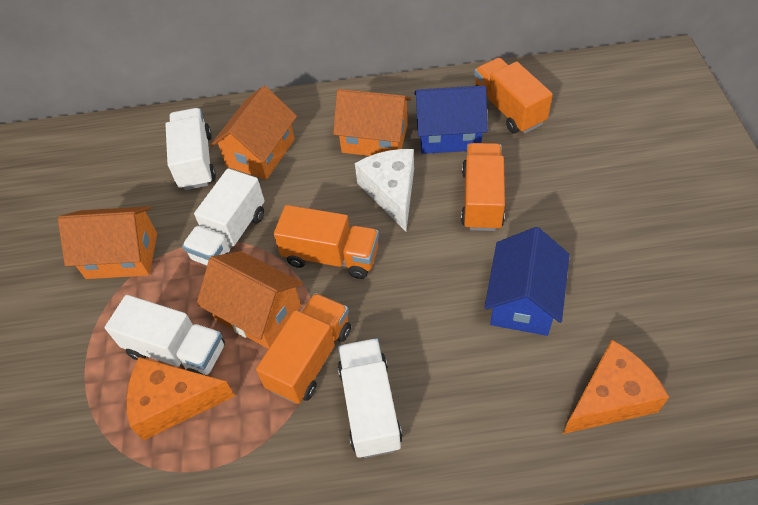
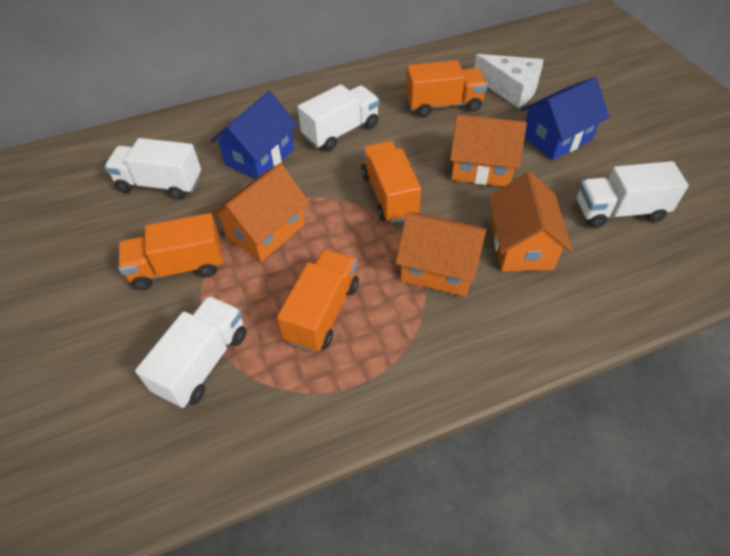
orange cheese: [127,357,235,441] [563,340,669,434] = 2 -> none = 0

